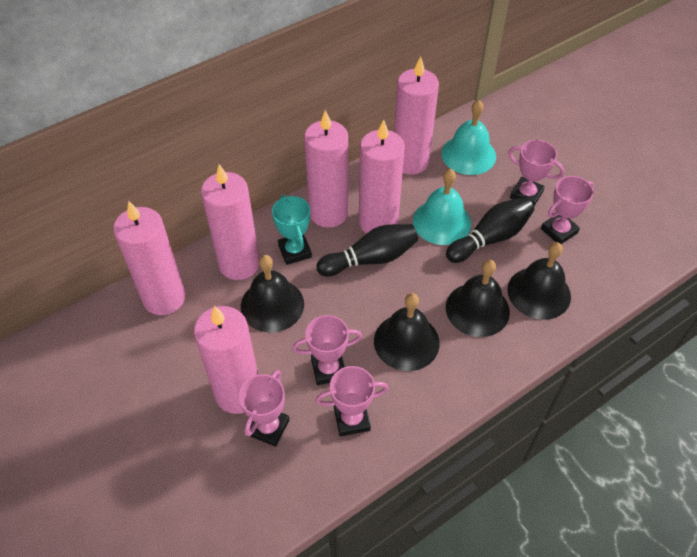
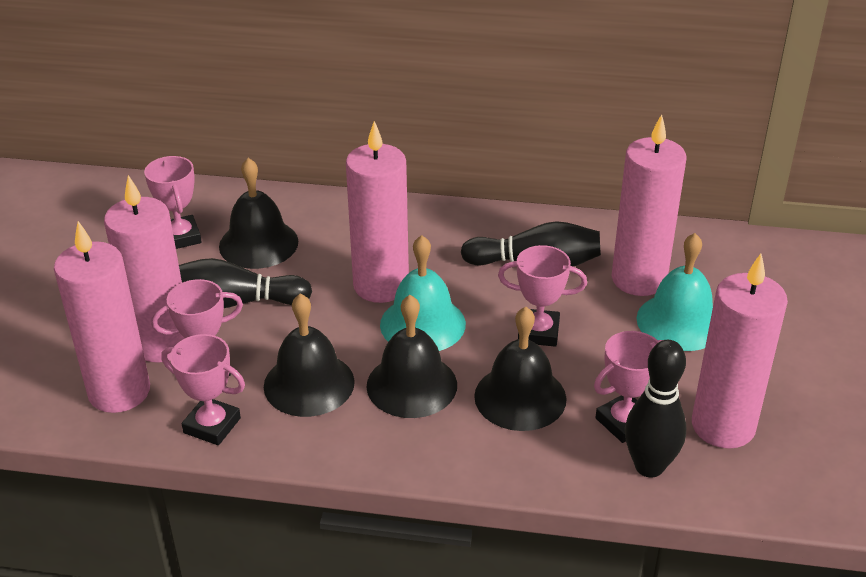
black bowling pin: [316,224,418,277] [446,197,534,263] = 2 -> [179,258,312,308] [461,221,601,267] [625,340,686,478] = 3
pink candle: [113,201,185,315] [194,306,258,414] [201,164,260,280] [304,110,348,228] [359,120,405,234] [394,56,439,175] = 6 -> [54,221,150,413] [104,175,185,363] [346,121,409,303] [612,114,686,296] [692,254,788,449] = 5
turquoise trophy: [272,195,312,265] = 1 -> none = 0

